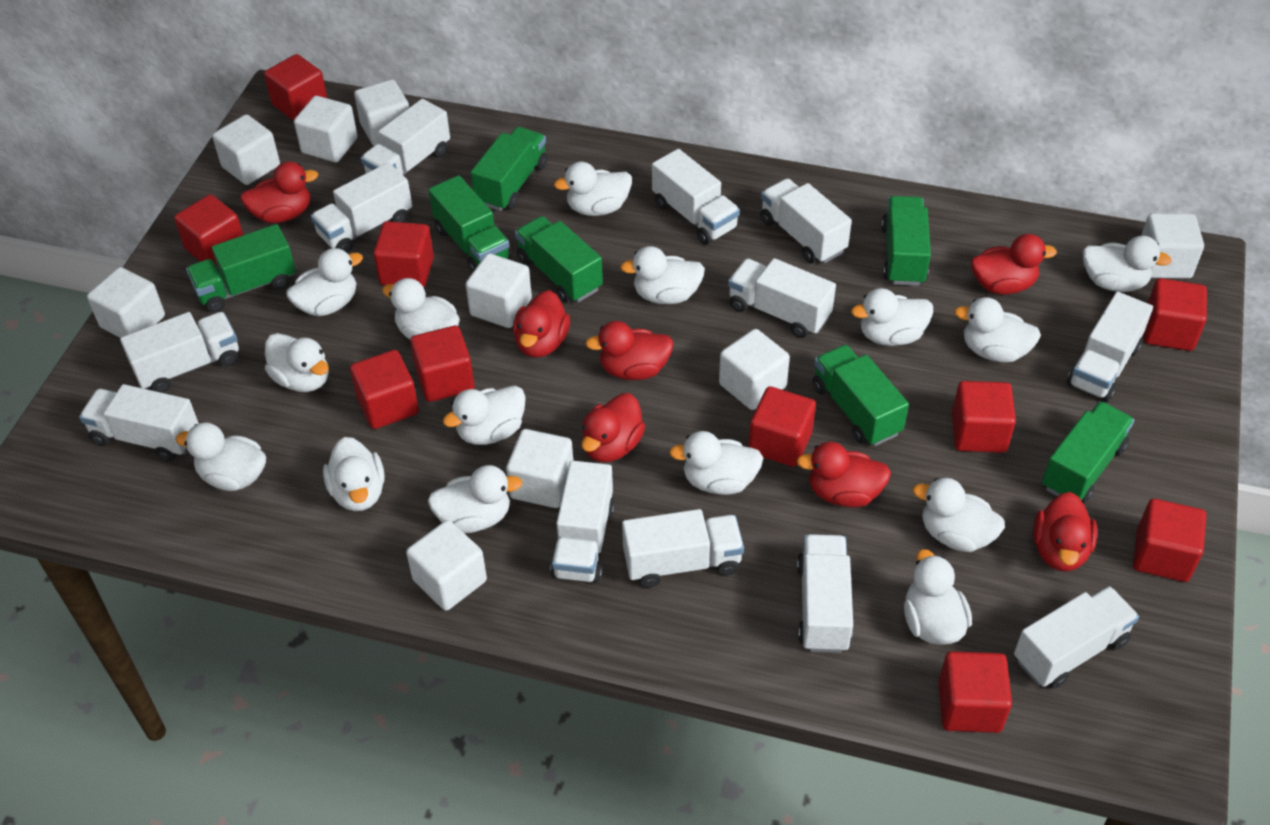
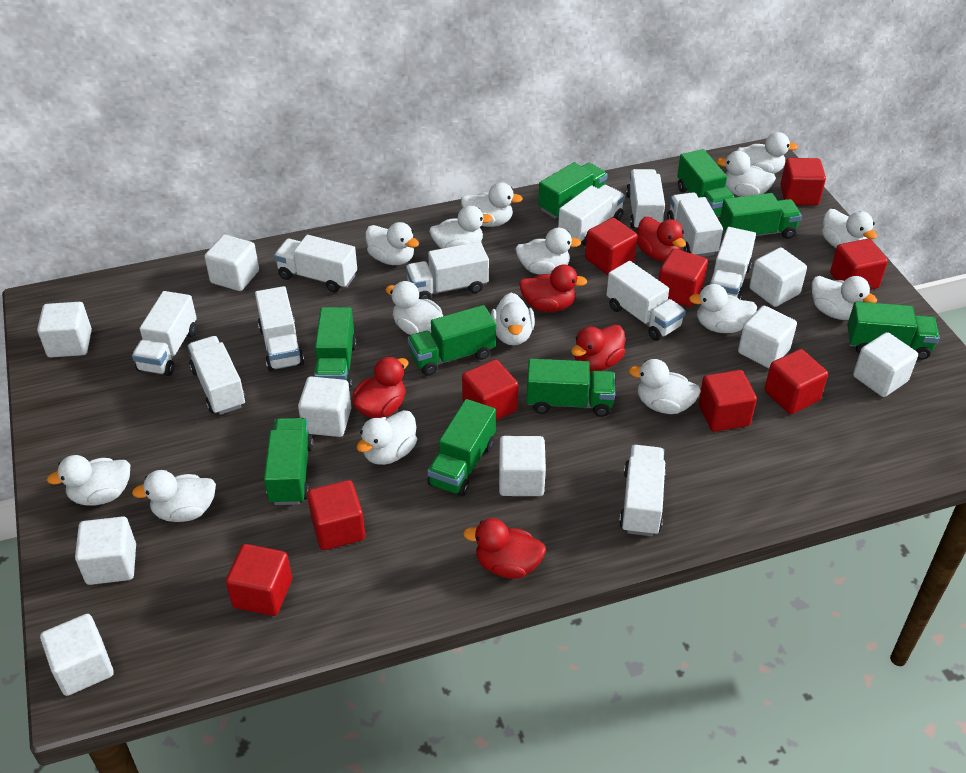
green truck: [186,224,296,312] [429,175,511,272] [471,127,548,211] [515,216,603,303] [813,345,909,446] [881,196,931,286] [1042,401,1134,504] = 7 -> [264,418,313,505] [314,307,357,391] [408,305,496,376] [427,399,496,496] [526,359,615,417] [538,162,608,219] [677,149,735,217] [720,193,802,239] [847,302,940,360] = 9
red cube: [174,194,243,266] [264,54,327,121] [350,350,419,429] [373,221,434,287] [410,326,474,402] [749,386,816,467] [938,651,1012,733] [952,381,1016,453] [1133,499,1206,582] [1144,278,1207,351] = 10 -> [226,544,292,616] [307,480,365,550] [462,359,518,420] [585,218,637,275] [659,249,708,307] [698,370,757,432] [764,349,828,414] [780,158,826,205] [830,239,888,290] = 9
red duck: [240,161,318,223] [513,290,570,357] [581,393,645,462] [585,321,674,380] [797,442,891,507] [971,234,1057,294] [1033,492,1098,571] = 7 -> [352,357,408,418] [463,518,546,579] [519,265,587,312] [571,324,625,372] [637,217,686,261] = 5
white truck: [79,384,199,461] [120,312,239,393] [311,162,412,253] [361,99,450,175] [550,460,615,583] [622,509,744,588] [652,149,740,245] [728,258,836,338] [760,178,852,263] [797,534,853,653] [1014,586,1139,689] [1067,292,1153,402] = 12 -> [132,291,197,376] [187,336,246,415] [255,286,304,371] [274,235,357,292] [406,242,489,300] [558,185,625,245] [606,261,686,341] [619,445,666,536] [626,169,665,229] [667,192,723,257] [709,227,756,300] = 11

